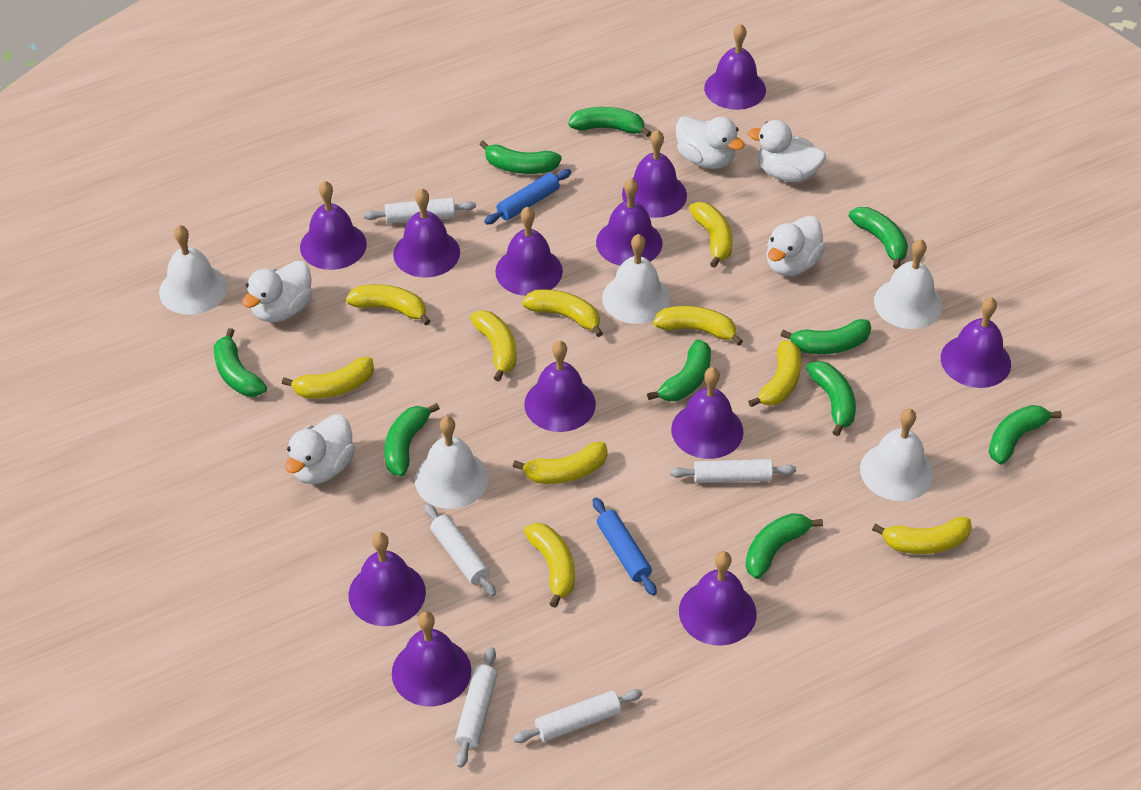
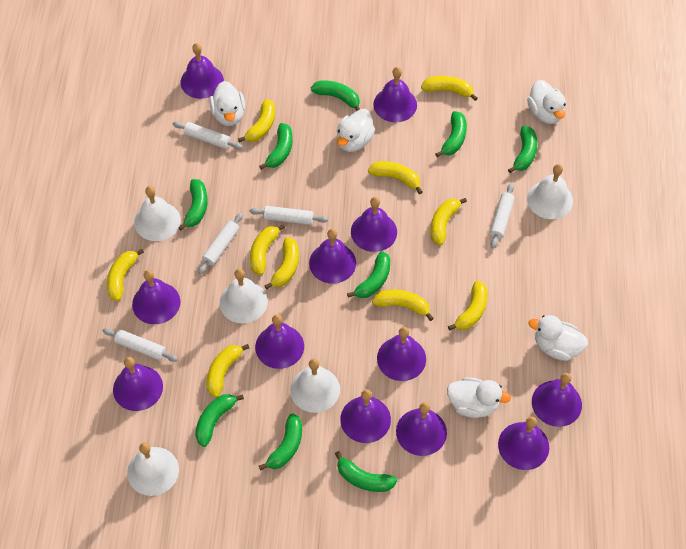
blue rolling pin: [484,169,571,224] [593,497,657,596] = 2 -> none = 0
green banana: [214,328,267,397] [384,403,440,476] [479,140,562,174] [568,107,651,137] [647,339,711,401] [745,513,823,579] [781,319,871,354] [806,361,856,436] [849,207,908,269] [989,405,1062,465] = 10 -> [178,179,208,231] [195,394,244,447] [259,123,293,170] [259,414,302,470] [311,80,360,111] [335,451,397,492] [347,251,390,298] [436,111,467,157] [508,126,537,173] = 9

